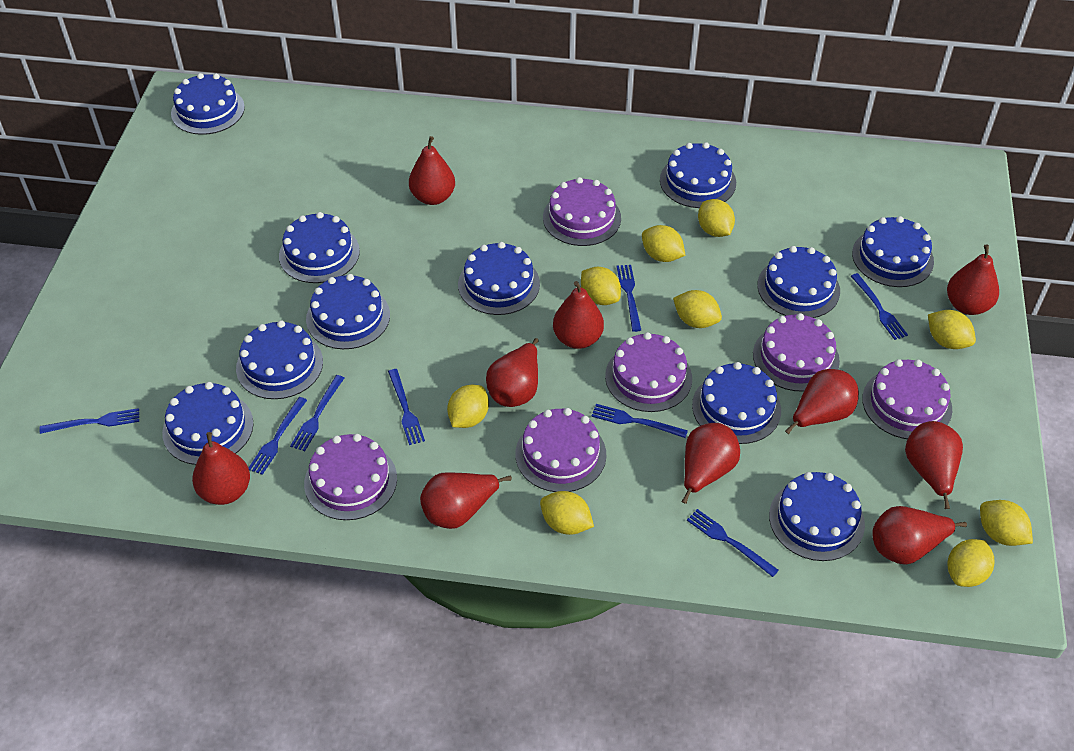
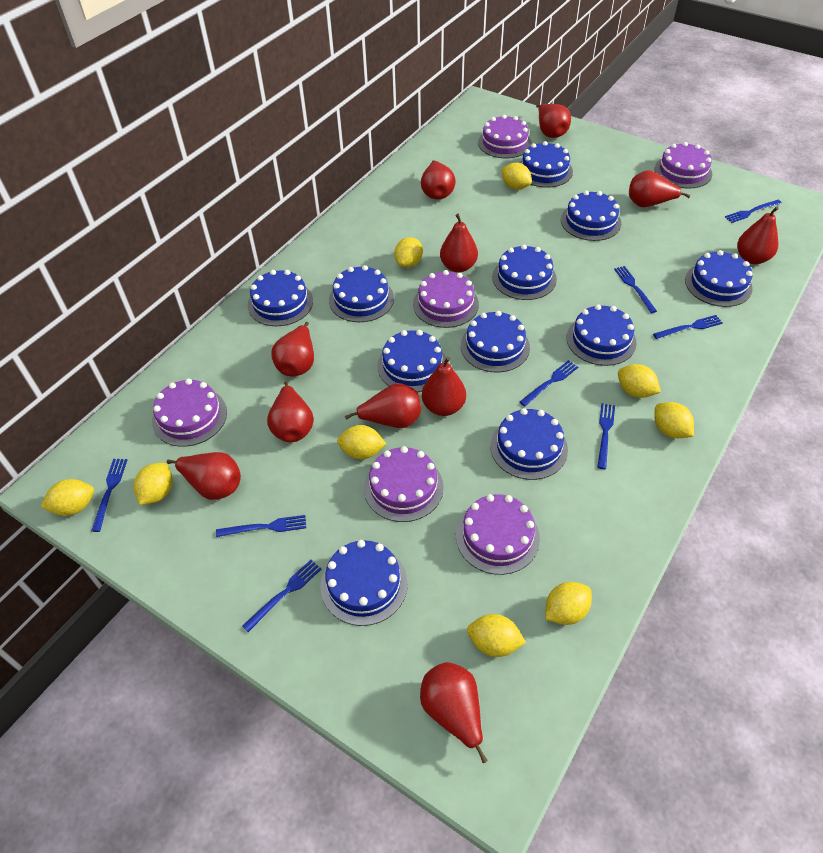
red pear: [192,432,250,505] [409,136,455,205] [420,472,512,529] [486,338,539,407] [553,281,604,349] [682,423,740,504] [785,369,859,434] [872,506,967,565] [905,421,963,509] [947,244,999,315] = 10 -> [167,452,241,500] [267,381,314,442] [271,322,314,377] [345,383,421,428] [420,662,488,763] [421,160,456,200] [422,357,466,416] [440,214,478,273] [536,104,571,138] [629,170,690,207] [737,206,779,264] = 11

